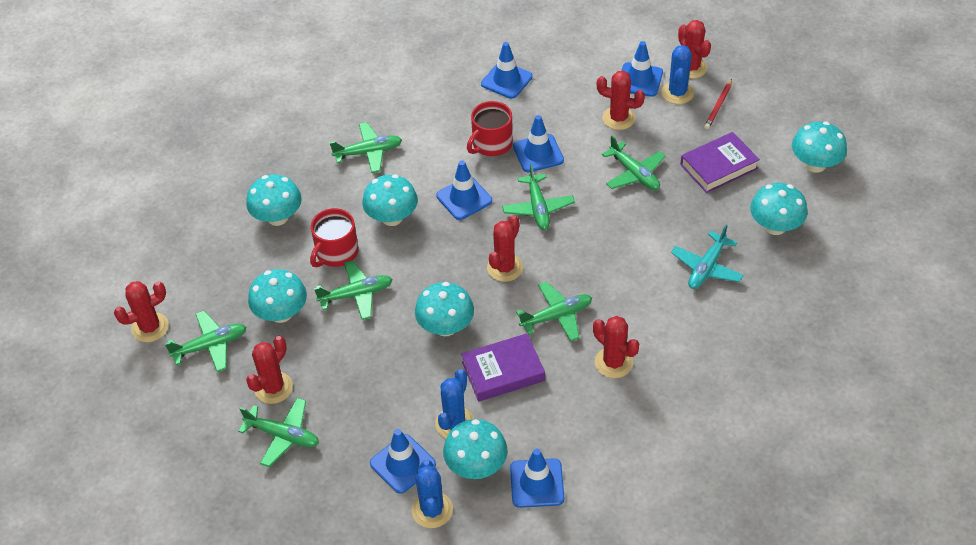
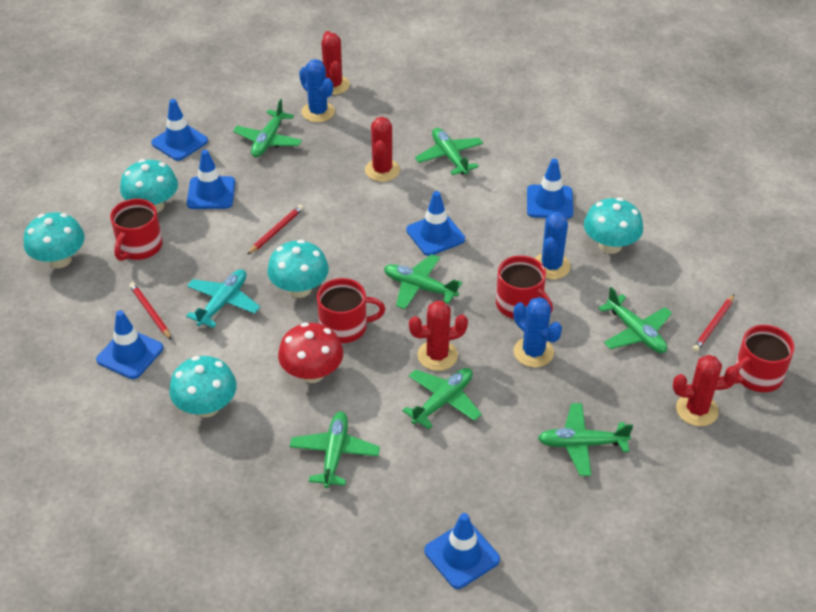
purple book: [461,333,545,402] [680,132,760,193] = 2 -> none = 0
red cactus: [114,281,169,342] [246,336,293,404] [487,215,523,282] [593,316,639,378] [597,71,645,130] [678,20,711,79] = 6 -> [321,31,350,95] [365,117,400,182] [409,301,468,371] [673,355,739,426] = 4
red mug: [310,208,359,267] [467,101,513,156] = 2 -> [110,199,163,261] [317,278,385,343] [496,255,553,319] [735,325,795,392] = 4
red mushroom: none = 0 -> [278,322,343,383] = 1
red pencil: [704,79,732,129] = 1 -> [129,282,172,340] [247,205,303,255] [692,294,735,352] = 3
turquoise mushroom: [246,175,302,226] [248,269,307,323] [362,174,418,226] [415,282,474,336] [443,419,507,479] [750,183,808,235] [792,122,847,173] = 7 -> [24,212,85,268] [120,159,178,213] [169,356,237,417] [267,240,329,298] [584,198,643,254] = 5

